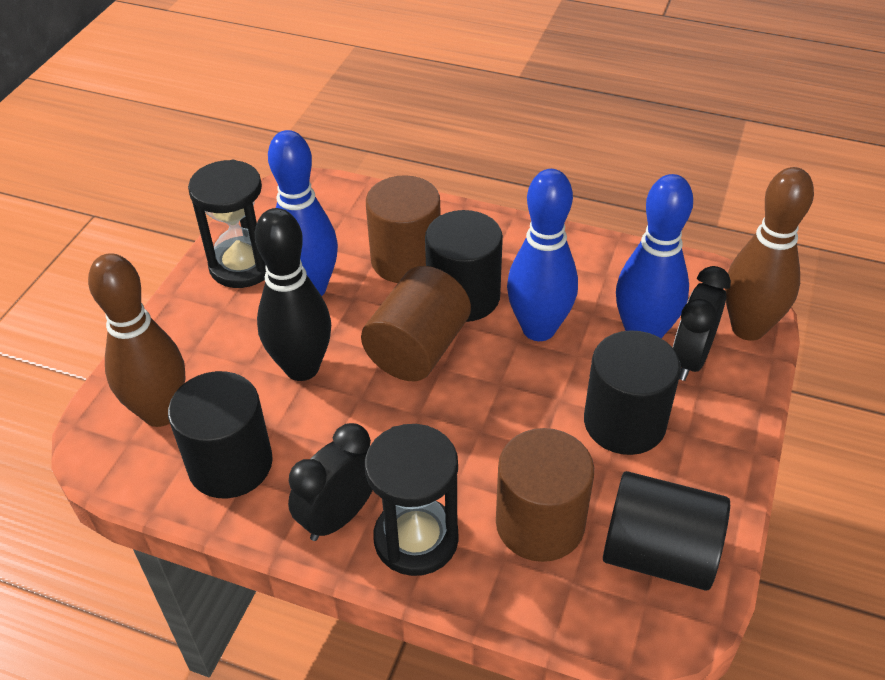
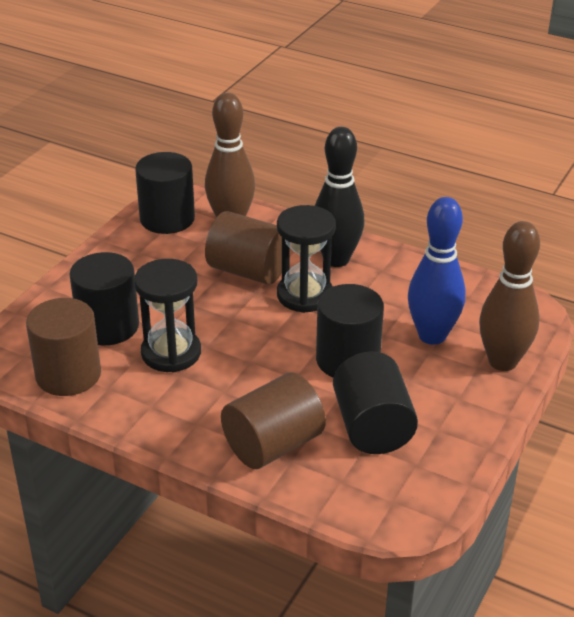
black clock: [288,423,373,541] [673,266,731,381] = 2 -> none = 0
blue bowling pin: [268,130,338,296] [507,169,578,341] [616,174,693,338] = 3 -> [408,197,465,345] = 1

